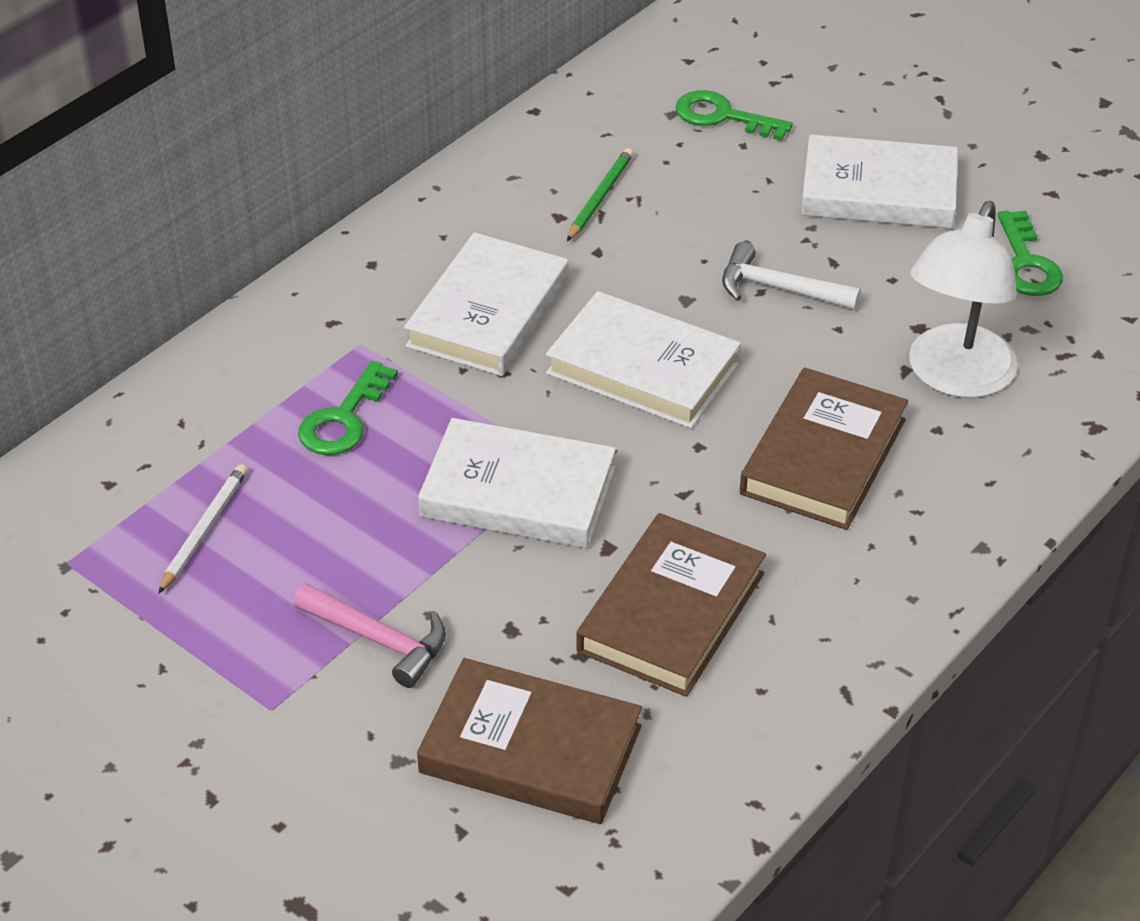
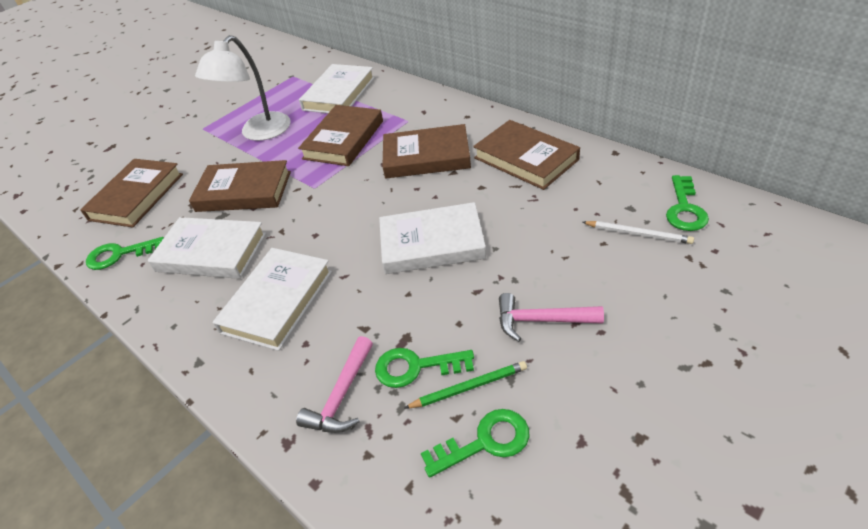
brown book: [417,658,642,824] [576,513,766,697] [740,368,908,530] = 3 -> [80,159,183,228] [189,160,291,212] [298,105,383,166] [382,124,471,179] [473,120,580,190] = 5
green key: [298,361,398,455] [675,90,793,141] [998,211,1063,296] = 3 -> [86,237,164,270] [375,348,474,388] [421,409,530,478] [666,175,709,231] = 4
pink hammer: [294,584,446,688] = 1 -> [296,336,373,433] [499,293,604,342] = 2
white hammer: [722,242,861,310] = 1 -> none = 0

